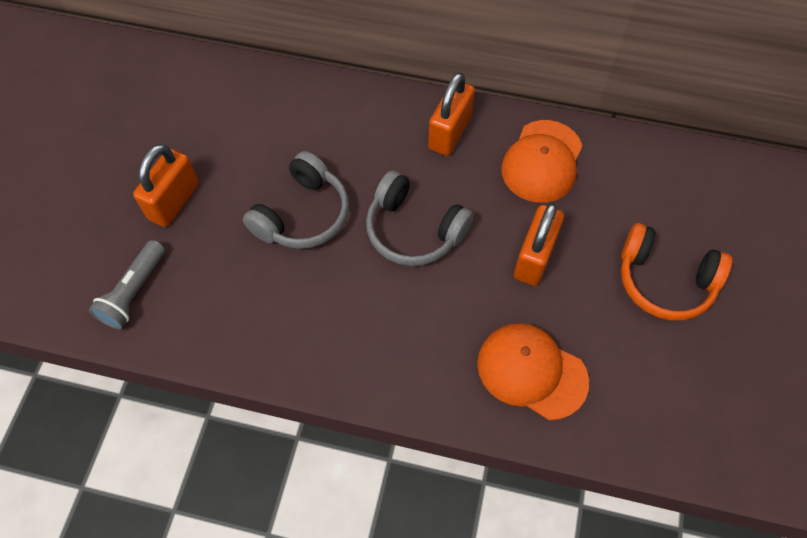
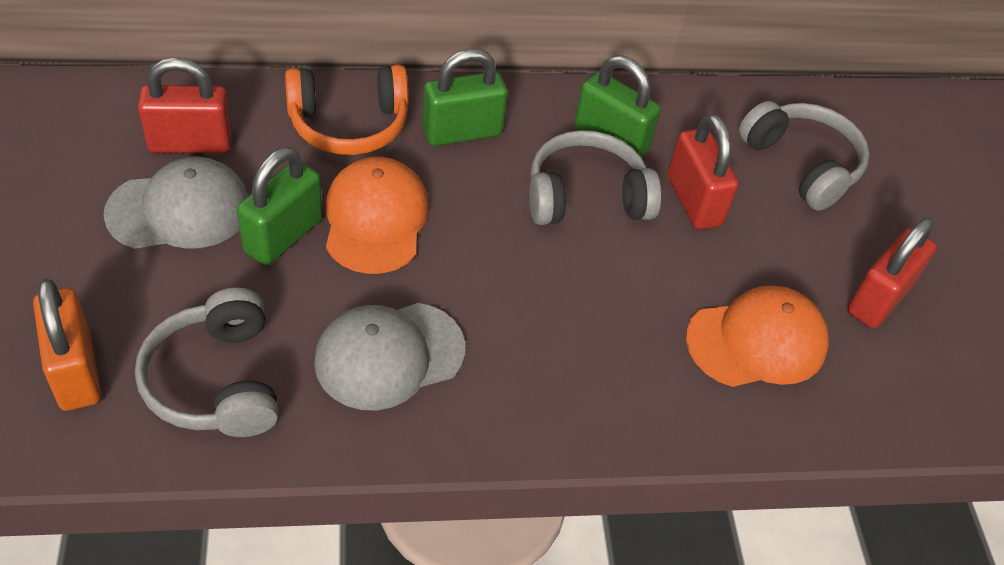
green padlock: none = 0 -> [237,147,322,265] [422,49,508,146] [574,55,661,158] = 3
grey cap: none = 0 -> [103,157,248,249] [314,303,465,410] = 2
grey flashlight: [89,240,165,329] = 1 -> none = 0
grey headphones: [243,151,349,249] [366,170,474,266] = 2 -> [135,287,279,437] [529,130,661,225] [739,101,870,211] = 3
orange padlock: [133,144,199,227] [428,72,475,156] [514,203,564,286] = 3 -> [33,279,101,411] = 1
red padlock: none = 0 -> [138,57,232,153] [668,114,739,230] [847,218,937,328] = 3

